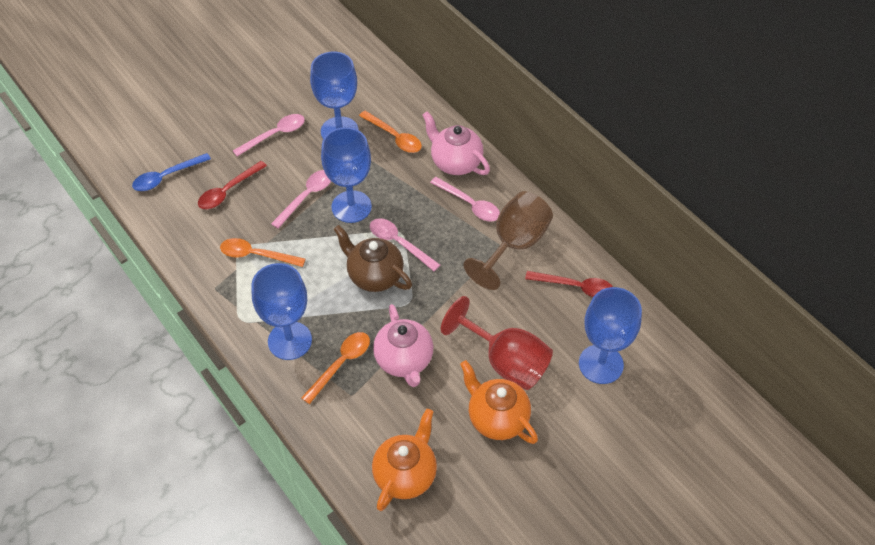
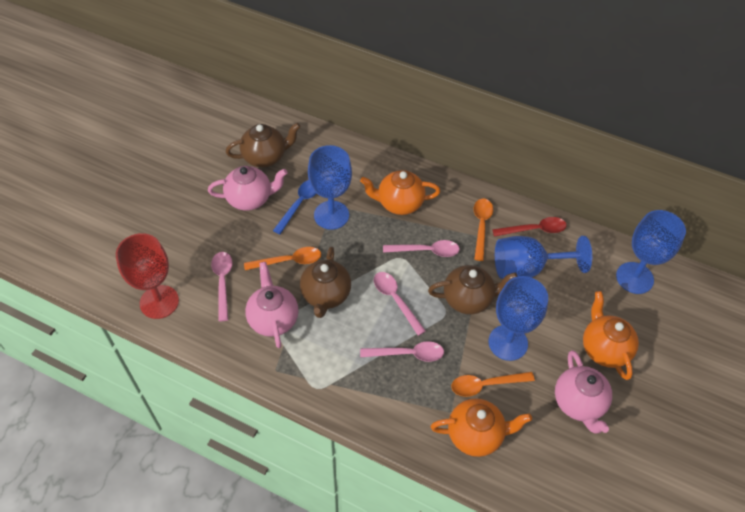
brown goblet: [464,191,553,290] = 1 -> none = 0
brown teapot: [334,225,412,292] = 1 -> [226,123,301,167] [300,246,351,318] [428,265,518,314] = 3
orange teapot: [372,409,437,511] [460,360,538,444] = 2 -> [360,170,440,215] [431,398,532,457] [583,291,639,380] = 3
pink teapot: [373,304,434,387] [422,111,490,175] = 2 -> [208,166,288,211] [245,262,299,348] [555,350,612,434] = 3
red spoon: [198,161,267,209] [525,271,613,297] = 2 -> [492,217,567,237] = 1

